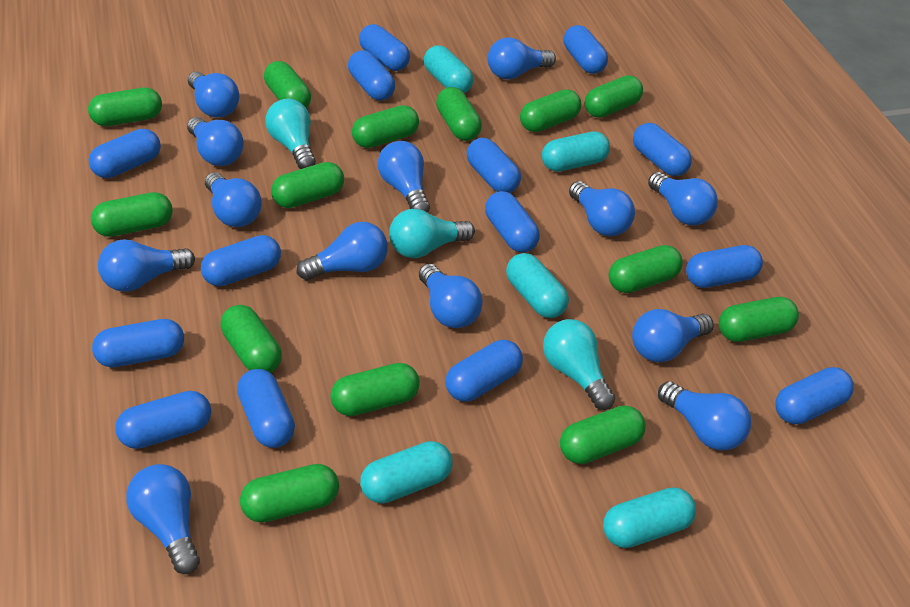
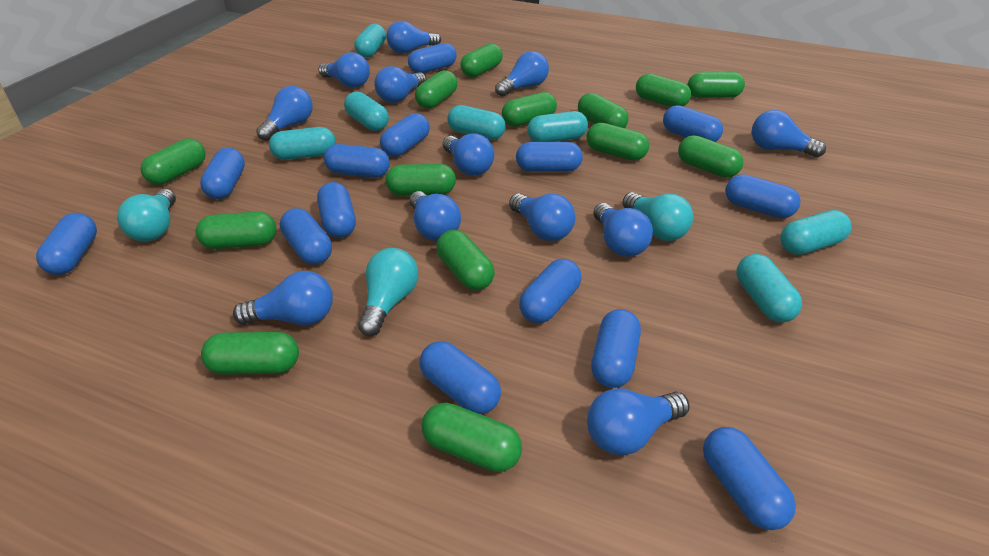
blue light bulb: [98,239,195,292] [126,464,200,574] [187,117,244,166] [188,71,239,117] [205,172,262,227] [297,222,388,280] [378,141,430,212] [419,264,483,328] [488,37,556,79] [569,181,635,236] [632,309,714,362] [648,172,718,225] [658,381,751,451] = 13 -> [233,271,333,325] [256,86,313,141] [318,52,370,88] [374,66,427,103] [386,21,441,54] [410,191,461,241] [443,133,494,176] [495,51,549,97] [509,194,575,241] [587,388,690,455] [593,203,653,257] [752,110,826,158] = 12
turquoise capsule: [360,441,452,504] [424,45,473,93] [506,253,569,318] [542,131,610,172] [603,487,696,548] = 5 -> [269,127,336,160] [344,92,389,131] [354,24,386,58] [447,105,506,140] [527,111,588,142] [736,254,802,322] [780,210,852,255] = 7

